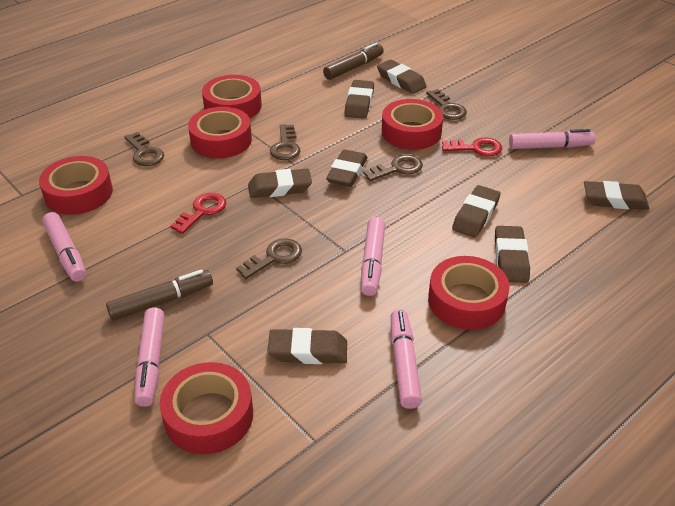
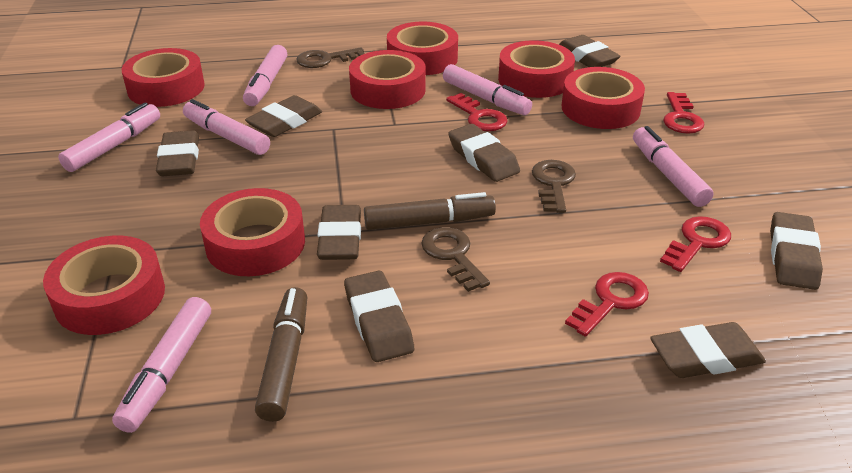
brown key: [124,132,164,166] [236,238,302,279] [270,124,300,160] [363,154,423,181] [426,89,467,120] = 5 -> [296,48,365,68] [421,227,490,292] [532,160,576,213] = 3
pink marker: [42,212,86,282] [135,307,165,407] [361,217,385,296] [391,309,422,409] [509,129,595,149] = 5 -> [58,102,160,172] [112,297,211,433] [183,99,270,155] [243,45,287,106] [443,64,532,115] [633,126,713,207] = 6
red key: [170,193,226,234] [442,137,502,156] = 2 -> [446,93,508,131] [565,272,649,337] [660,216,731,272] [663,92,704,134] = 4
red tape: [39,156,113,215] [160,362,253,454] [188,107,252,158] [202,75,262,118] [382,99,443,150] [428,256,510,330] = 6 -> [43,236,165,335] [122,48,205,107] [200,188,305,276] [349,50,426,109] [387,22,458,75] [498,40,575,98] [561,67,645,129] = 7

